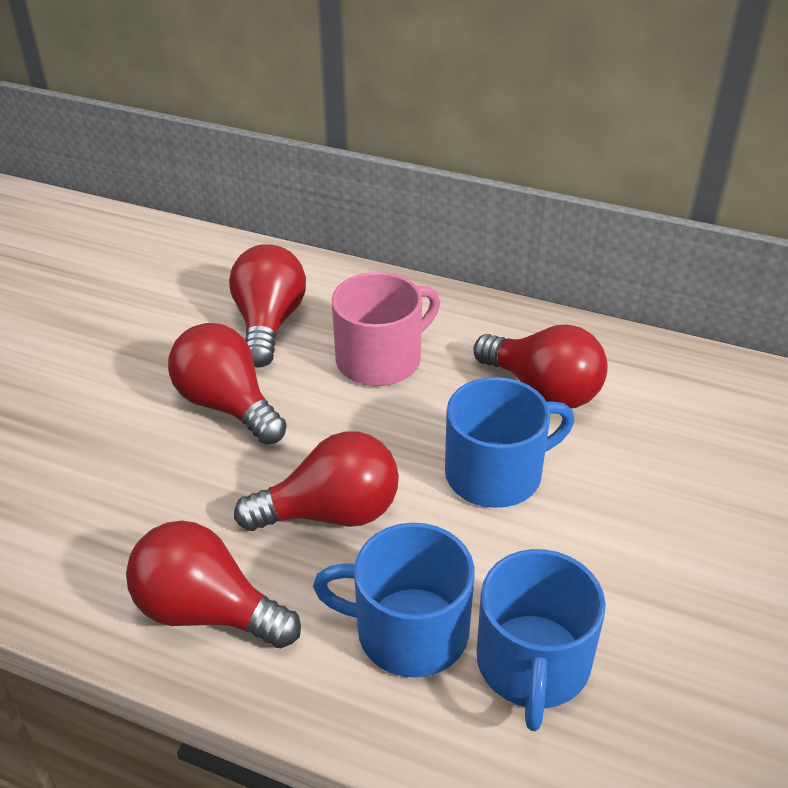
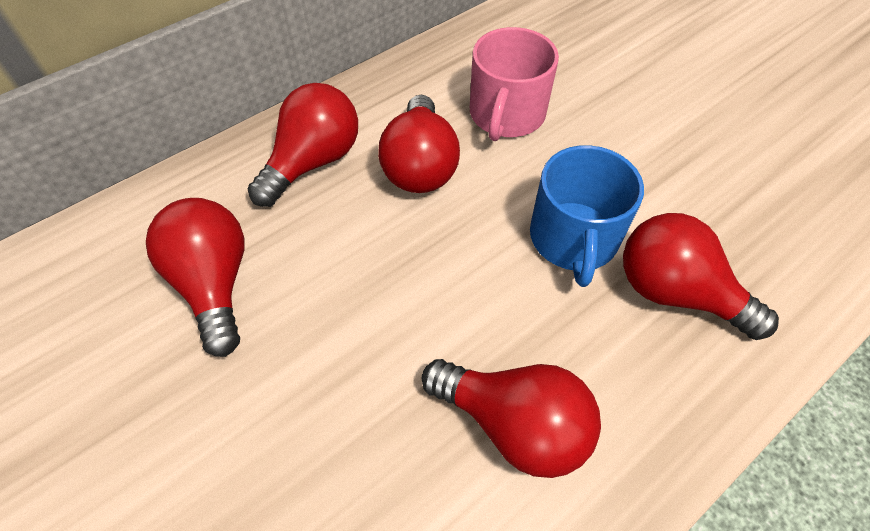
blue mug: [313,523,475,677] [445,377,574,508] [477,549,606,731] = 3 -> [530,145,644,287] = 1

